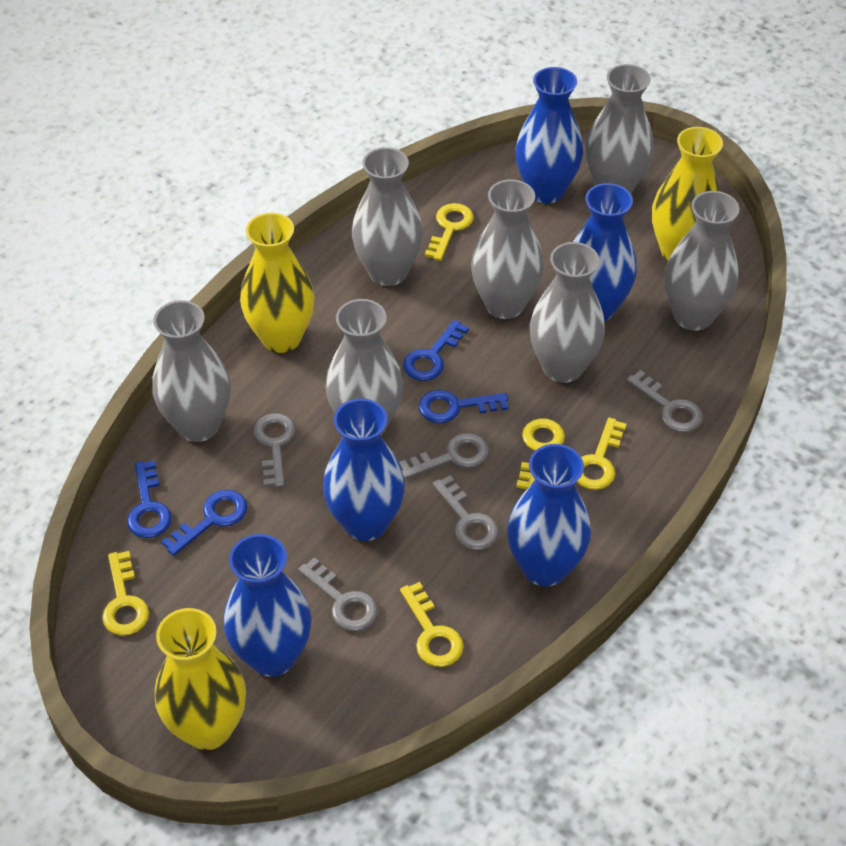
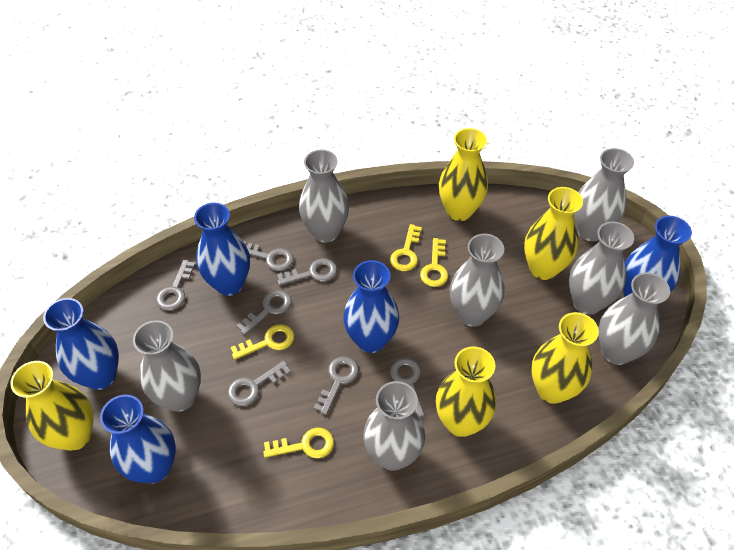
blue key: [127,461,172,538] [161,490,247,556] [403,320,469,381] [419,390,508,423] = 4 -> none = 0
grey key: [253,413,296,487] [298,557,378,631] [399,433,489,479] [432,475,499,550] [627,370,703,433] = 5 -> [156,260,195,310] [228,361,291,406] [236,290,291,335] [243,241,294,271] [277,258,337,285] [314,356,359,415] [390,358,424,417] = 7
yellow key: [102,551,149,636] [400,582,464,667] [425,203,474,261] [516,418,565,489] [577,418,627,490] = 5 -> [231,324,294,360] [263,427,334,458] [390,224,422,271] [420,238,448,287] = 4
yellow vase: [155,608,246,750] [240,213,315,353] [652,127,723,261] = 3 -> [10,361,93,451] [436,346,496,437] [439,128,488,221] [524,187,583,280] [531,312,599,404] = 5

